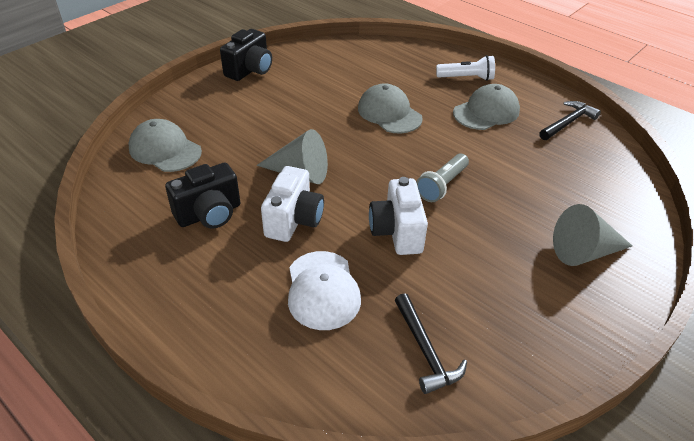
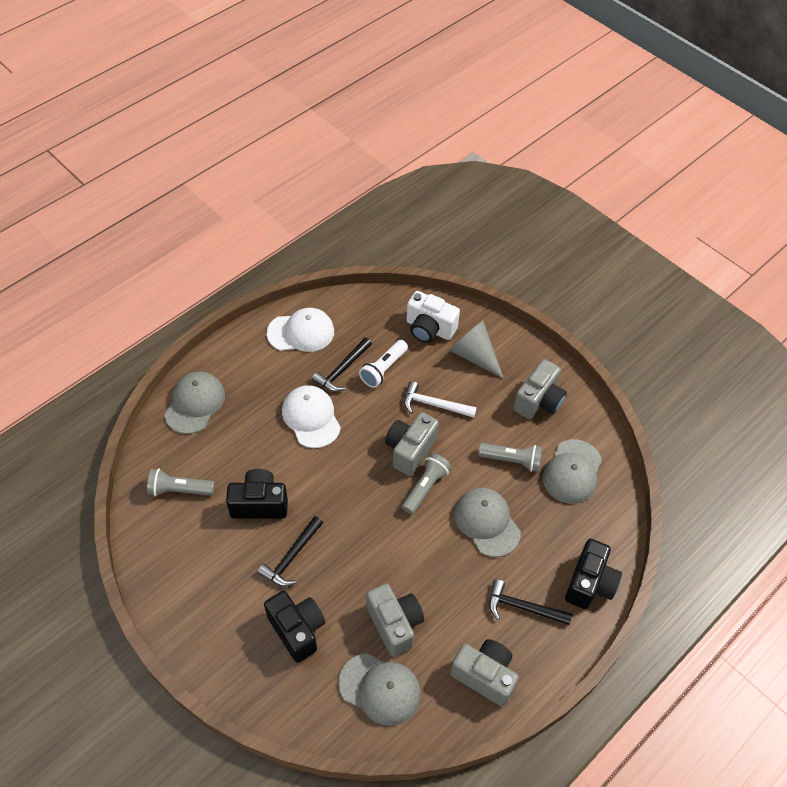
black camera: [165,163,240,229] [220,29,272,81] = 2 -> [226,469,288,519] [264,591,325,663] [565,539,622,609] = 3
black hammer: [395,293,467,394] [539,101,601,140] = 2 -> [258,516,323,587] [312,338,372,392] [489,579,572,625] = 3
grey camera: none = 0 -> [366,584,424,657] [385,412,439,476] [450,639,519,706] [513,359,567,419] = 4
grey cap: [129,119,202,172] [358,83,423,134] [453,84,520,130] = 3 -> [164,372,225,434] [339,653,421,726] [454,488,521,557] [542,439,602,504] = 4
grey cone: [256,129,328,184] [553,204,632,266] = 2 -> [449,321,504,379] = 1
grey flashlight: [416,153,469,202] = 1 -> [147,469,215,497] [402,453,451,514] [478,443,542,472] = 3
white camera: [261,166,324,242] [369,177,428,255] = 2 -> [407,291,460,343] = 1
white cap: [288,251,361,330] = 1 -> [267,308,334,352] [282,385,341,448] = 2
white hammer: none = 0 -> [404,381,477,418] = 1

